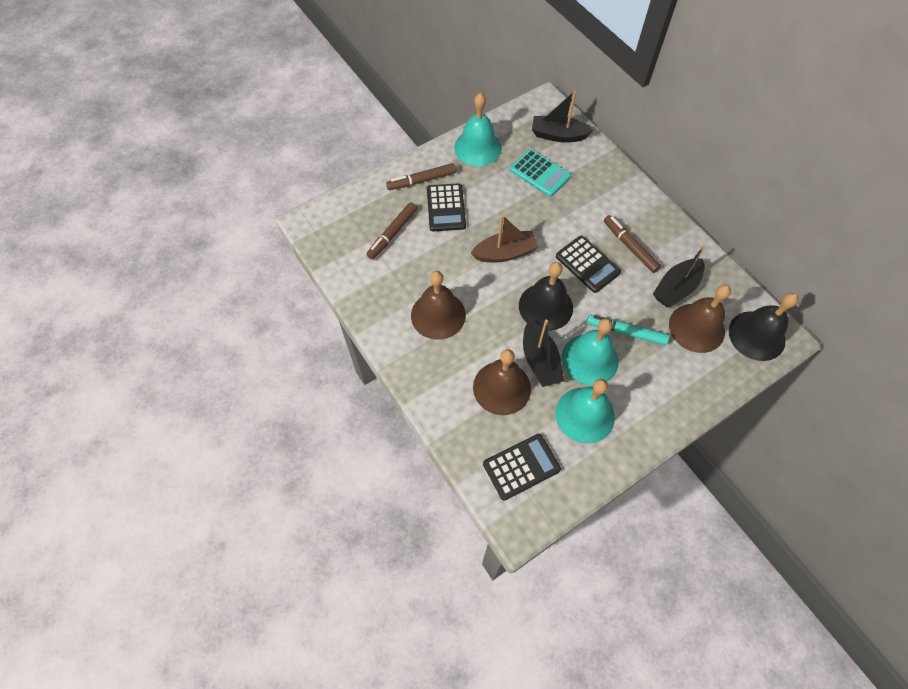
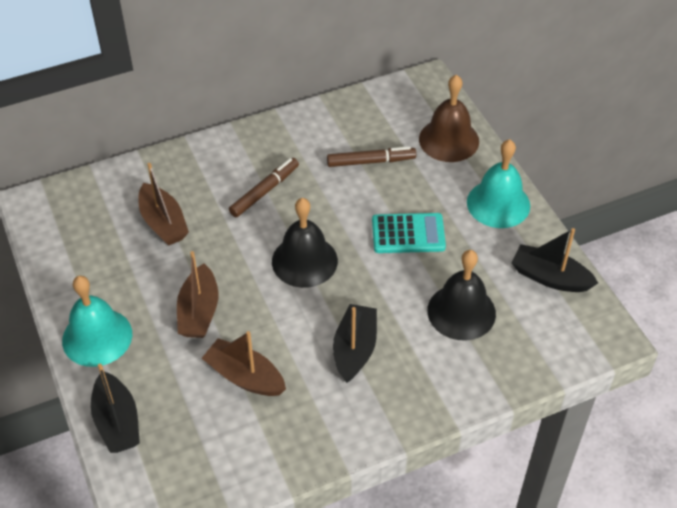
black calculator: [427,183,466,231] [483,434,561,500] [556,236,621,293] = 3 -> none = 0
brown bell: [411,271,466,340] [473,349,531,415] [669,284,731,353] = 3 -> [419,75,479,162] = 1
brown boat: [471,215,539,262] = 1 -> [139,163,189,246] [177,251,218,338] [201,331,286,396] = 3
brown marker: [366,202,417,260] [386,163,456,190] [604,215,661,273] = 3 -> [229,158,299,217] [327,146,416,167] = 2
turquoise bell: [454,93,502,166] [555,379,615,444] [562,318,619,386] = 3 -> [62,276,132,367] [467,139,530,228] = 2
turquoise marker: [587,315,669,345] = 1 -> none = 0

